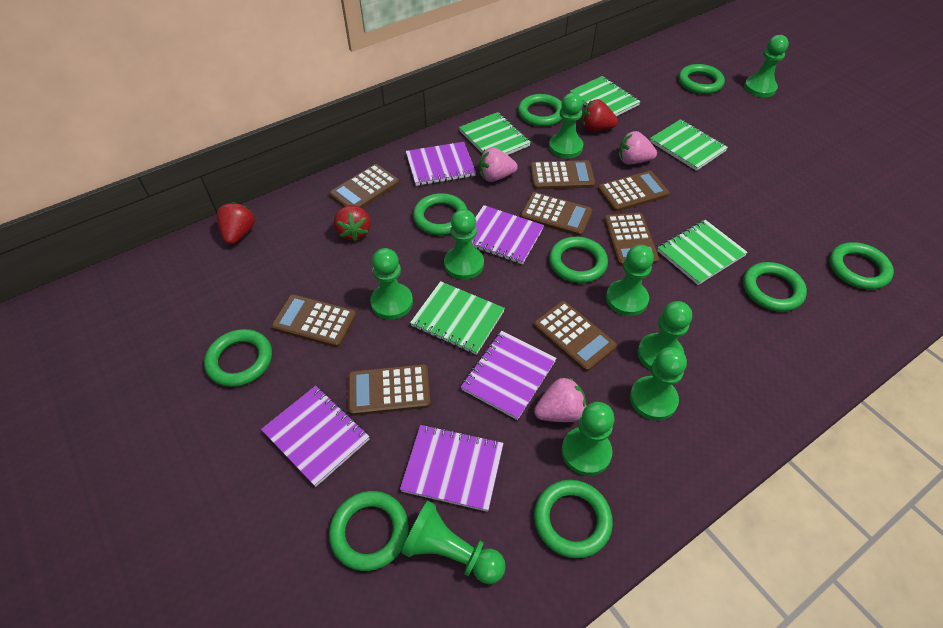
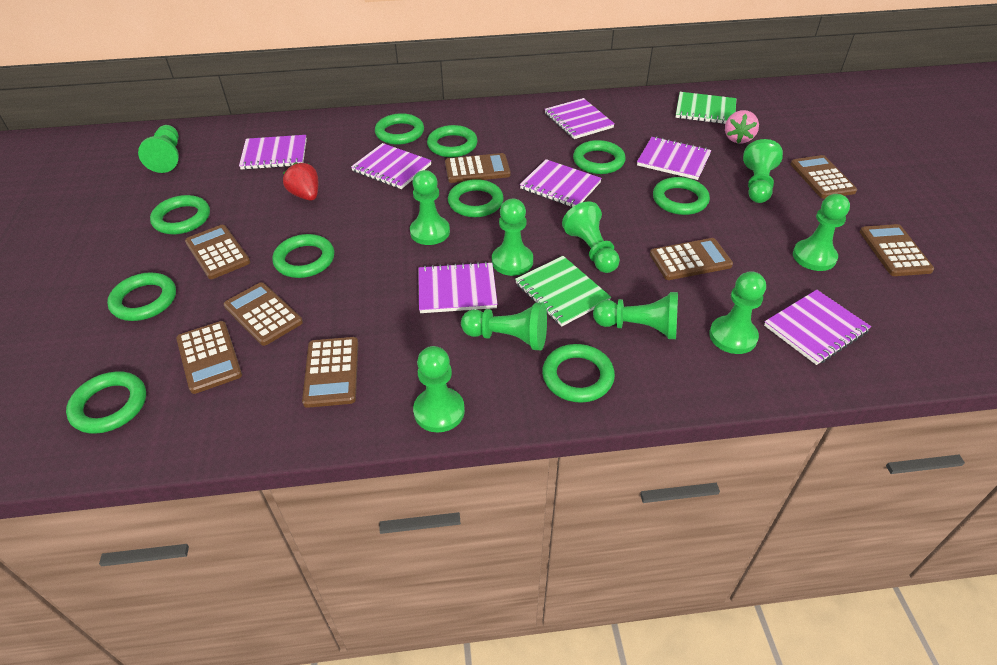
green notebook: [410,281,505,355] [459,112,531,155] [570,76,641,116] [650,119,728,171] [657,220,748,285] = 5 -> [515,256,611,326] [676,92,736,124] = 2
green pawn: [370,248,413,320] [401,501,506,584] [444,209,484,280] [549,93,583,158] [562,402,615,476] [606,245,654,316] [630,347,687,421] [638,301,692,370] [744,35,789,97] = 9 -> [138,125,179,173] [410,170,450,245] [413,346,465,433] [461,302,547,350] [492,199,533,276] [562,201,620,273] [593,292,678,339] [709,271,766,354] [743,139,783,203] [793,194,850,271] = 10
green ring: [204,329,272,387] [329,491,409,571] [413,193,467,235] [518,94,563,127] [534,480,613,558] [549,237,608,283] [679,64,725,94] [743,262,807,312] [829,242,894,290] = 9 -> [66,371,146,434] [107,272,176,321] [150,195,210,234] [272,234,334,278] [375,113,424,145] [427,125,478,157] [448,179,504,217] [542,344,615,403] [573,140,626,174] [653,177,710,215] = 10
pink strawberry: [479,147,518,182] [534,377,587,422] [618,131,657,164] = 3 -> [725,110,759,143] = 1
purple notebook: [261,386,370,487] [400,425,504,512] [406,142,476,186] [461,331,557,420] [471,205,544,264] = 5 -> [239,135,307,170] [351,143,432,189] [418,262,497,313] [520,159,602,207] [545,98,615,139] [637,136,711,180] [764,290,871,365] = 7
red strawberry: [216,202,255,245] [334,205,371,242] [582,99,618,131] = 3 -> [283,162,318,201] = 1

